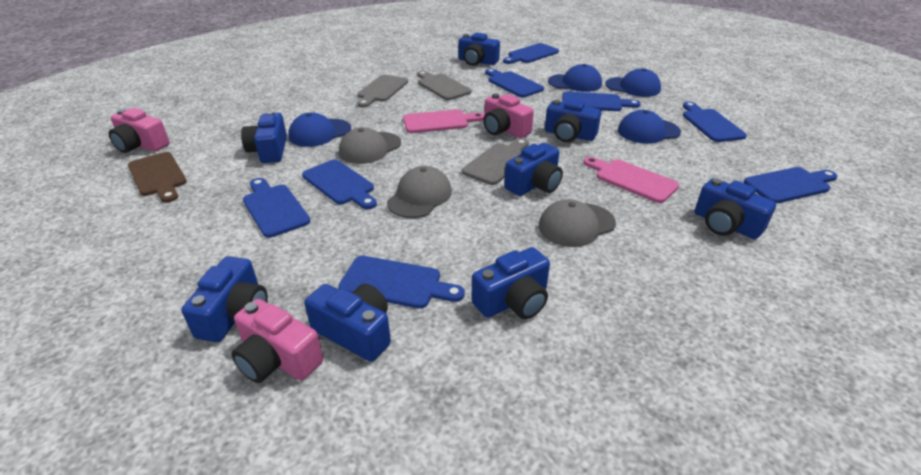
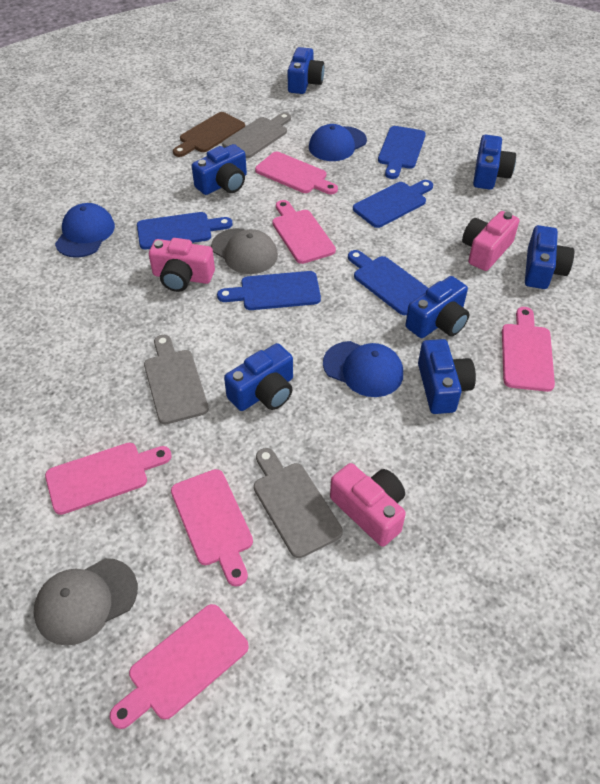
blue camera: [181,256,268,342] [241,111,287,163] [305,284,391,362] [459,33,500,66] [471,247,550,319] [504,143,563,196] [545,99,601,142] [695,178,776,239] = 8 -> [192,144,247,195] [224,343,293,411] [288,47,324,94] [405,276,469,338] [418,339,476,414] [473,135,516,190] [525,225,574,289] = 7
blue cap: [288,112,351,147] [548,64,602,92] [605,68,661,97] [618,110,681,144] = 4 -> [55,203,115,258] [309,124,367,161] [323,341,403,397] = 3
blue cutting board: [243,178,310,238] [302,160,377,209] [338,256,465,309] [485,69,544,97] [503,43,559,64] [562,91,641,111] [683,102,747,142] [744,167,837,203] = 8 -> [137,212,232,249] [217,271,321,310] [348,250,428,315] [353,180,433,228] [378,126,426,179] = 5
grey cap: [339,127,401,164] [387,166,452,218] [538,199,616,247] = 3 -> [33,558,138,646] [211,228,278,274] = 2
pink cutting board: [403,109,484,133] [583,157,679,203] = 2 -> [45,443,172,515] [110,604,249,729] [171,469,253,587] [255,152,338,194] [272,200,336,264] [502,307,555,392] = 6

